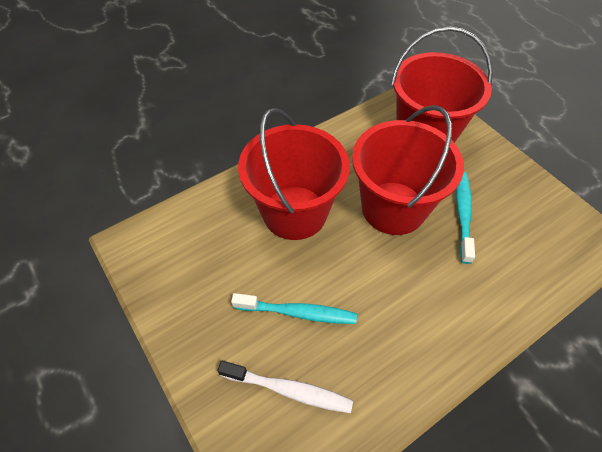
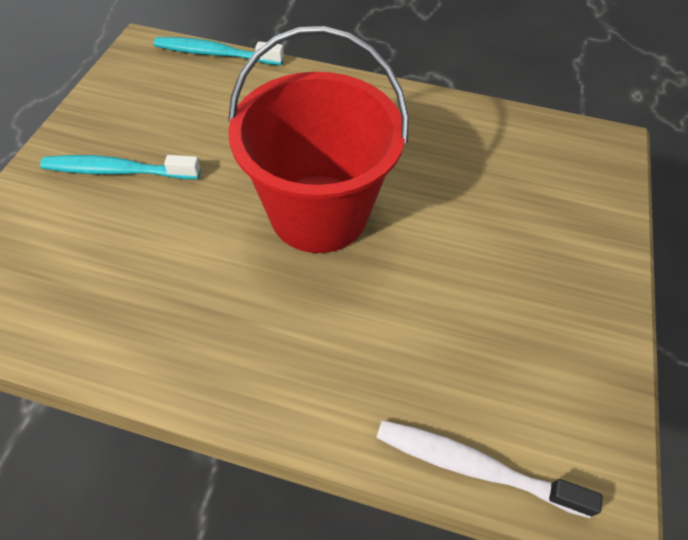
red bucket: [238,108,350,240] [352,105,464,235] [391,26,493,143] = 3 -> [228,26,409,253] = 1

